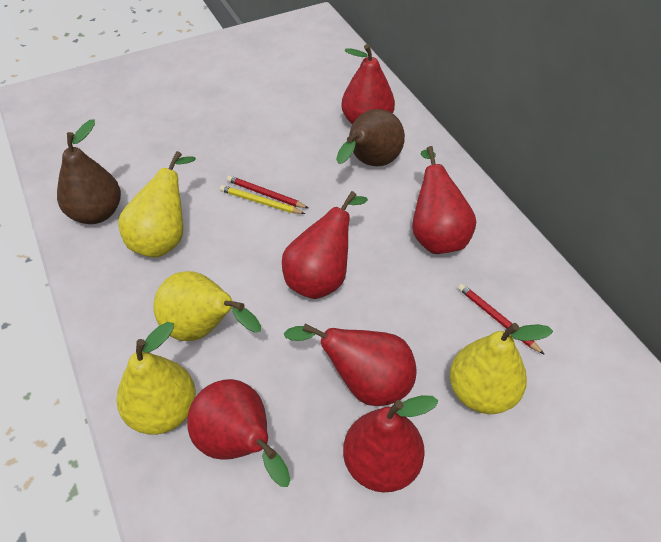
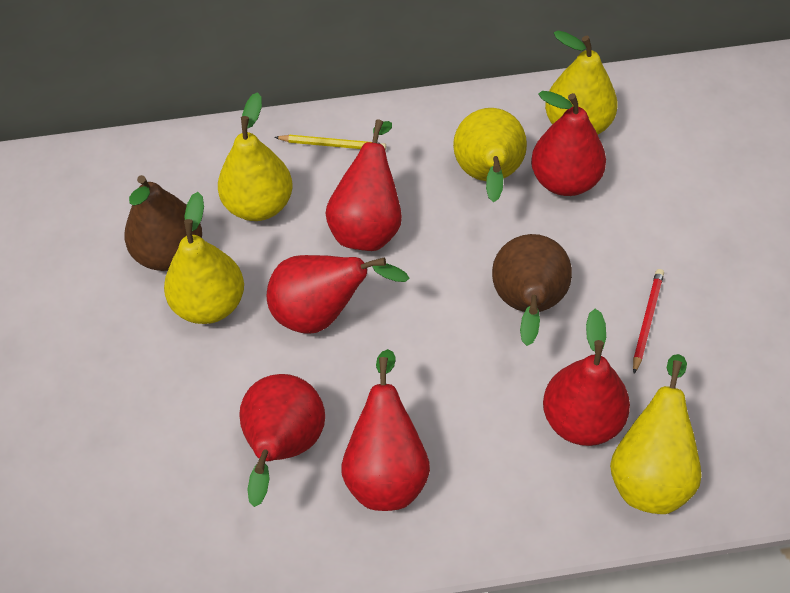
red pencil: [227,176,308,208] [458,284,545,355] = 2 -> [633,269,664,374] = 1
yellow pear: [117,322,196,435] [118,151,196,258] [153,271,261,341] [450,323,553,414] = 4 -> [164,192,244,324] [218,92,293,221] [453,108,527,202] [545,30,618,135] [610,354,701,514] = 5

